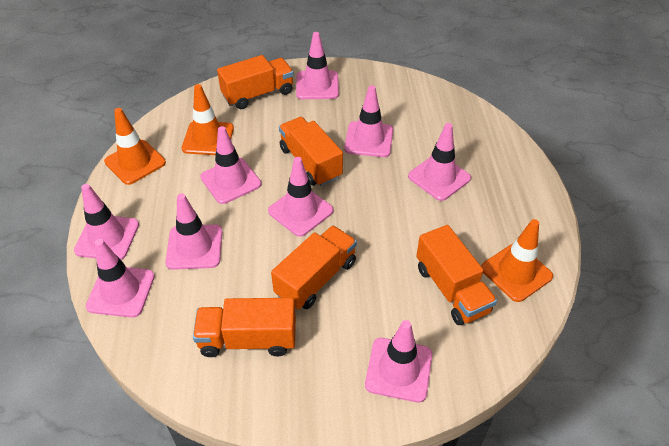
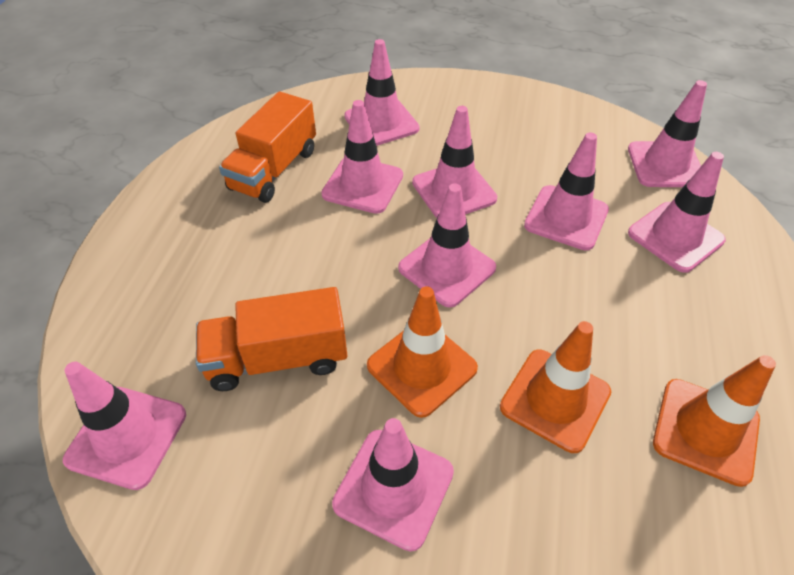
orange truck: [193,298,296,357] [217,55,294,109] [271,225,357,310] [279,117,343,186] [416,225,497,325] = 5 -> [196,287,347,391] [219,91,316,203] = 2

